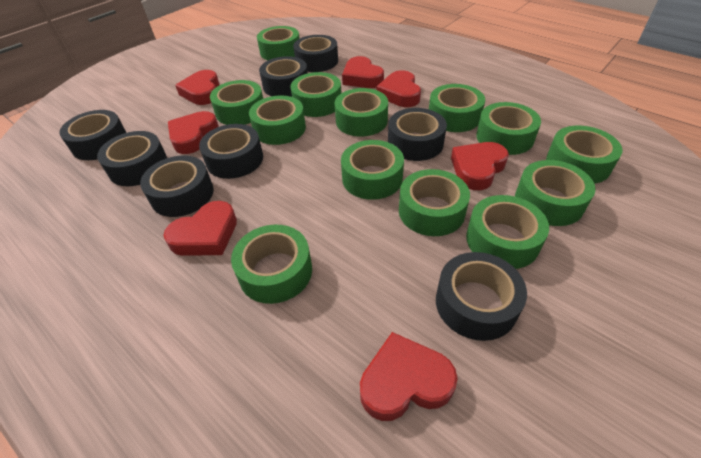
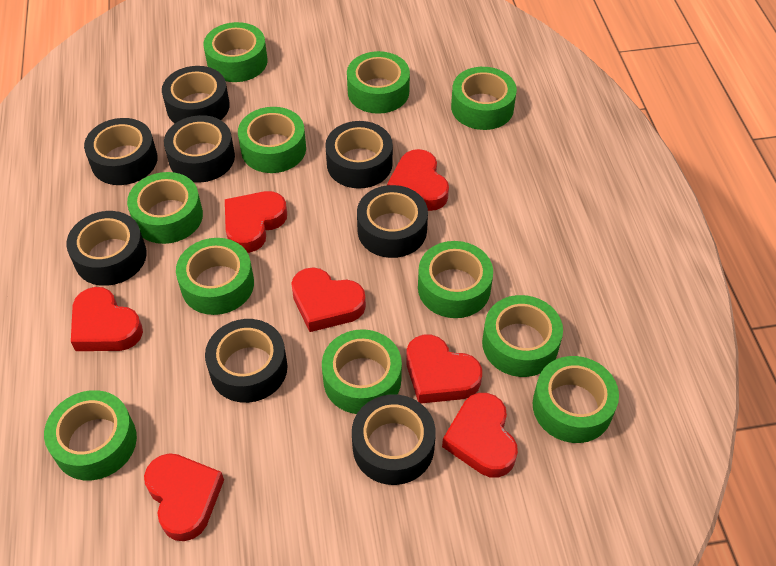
green tape: [210,80,263,125] [231,225,312,304] [249,96,306,145] [257,26,300,60] [290,72,341,117] [334,88,388,136] [341,140,404,200] [399,169,470,236] [429,84,485,132] [466,195,549,269] [476,102,541,155] [515,160,596,226] [546,126,623,184] = 13 -> [44,390,137,480] [127,172,203,244] [176,238,254,315] [204,22,268,82] [238,107,306,173] [322,329,402,414] [347,51,410,114] [418,241,493,318] [451,67,517,130] [482,295,563,377] [533,356,619,443] = 11

